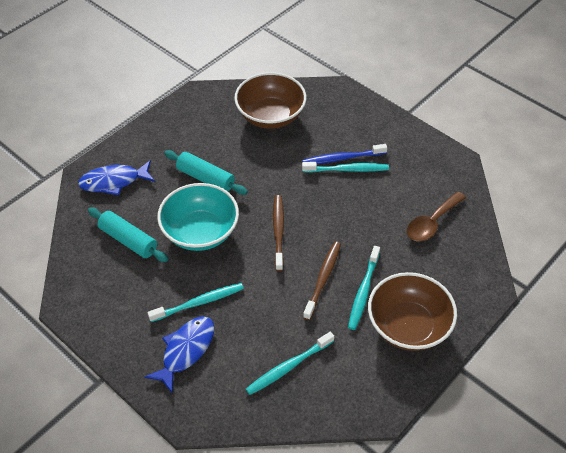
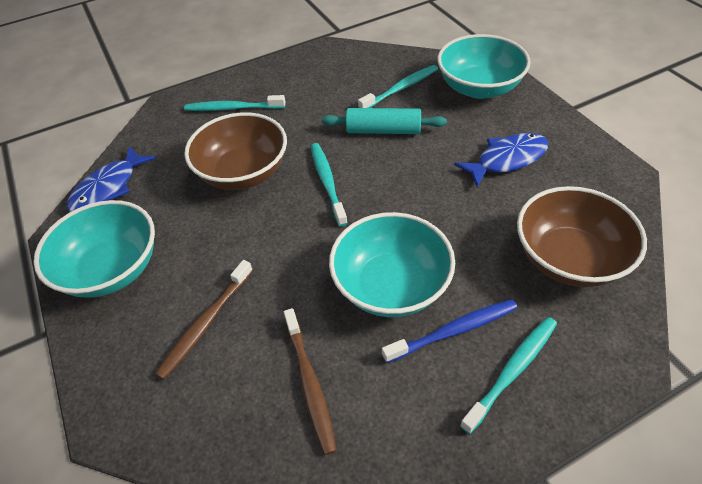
brown spoon: [407,192,466,241] = 1 -> none = 0
turquoise bowl: [157,183,239,251] = 1 -> [33,200,155,298] [329,212,455,317] [437,34,531,99] = 3
turquoise rolling pin: [88,208,168,262] [164,150,248,195] = 2 -> [322,108,447,134] = 1

